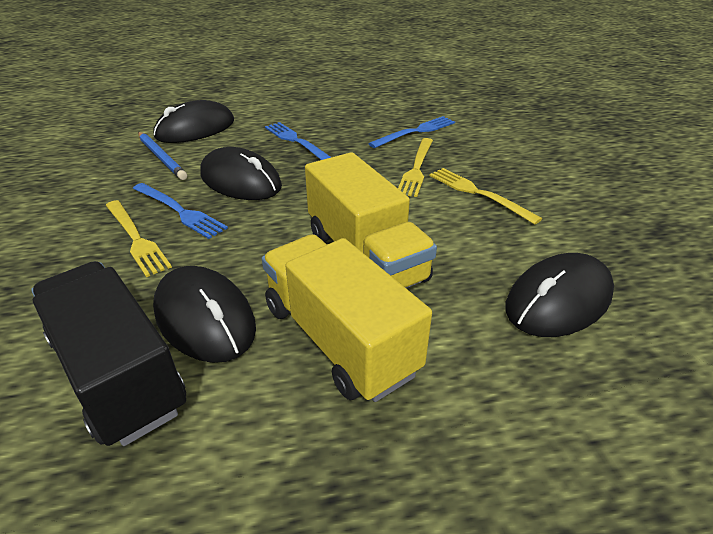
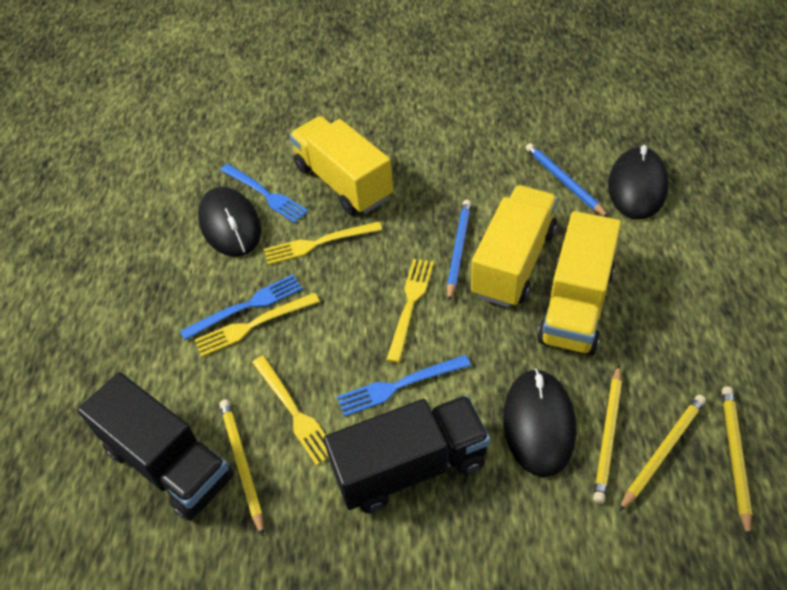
black mouse: [153,100,234,143] [153,266,256,363] [200,147,282,200] [506,253,614,337] = 4 -> [198,187,261,257] [503,368,576,477] [608,145,669,219] = 3
black truck: [31,261,186,446] = 1 -> [78,372,234,521] [324,395,490,513] = 2
blue pencil: [138,132,187,180] = 1 -> [447,200,471,301] [526,143,609,218] = 2
yellow fork: [105,200,172,277] [398,138,433,197] [429,168,542,225] = 3 -> [195,293,320,357] [252,356,329,466] [264,222,382,265] [386,259,434,363] = 4
yellow pencil: none = 0 -> [220,399,264,536] [593,365,622,504] [619,395,706,512] [722,386,752,538] = 4
yellow truck: [262,234,432,402] [305,152,437,288] = 2 -> [289,116,393,215] [471,185,558,308] [537,211,621,355] = 3

